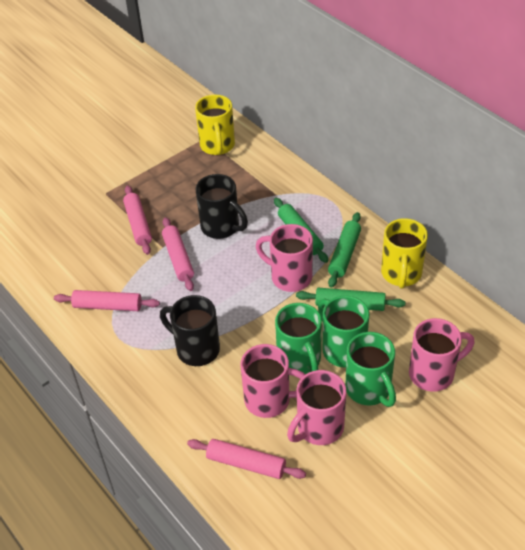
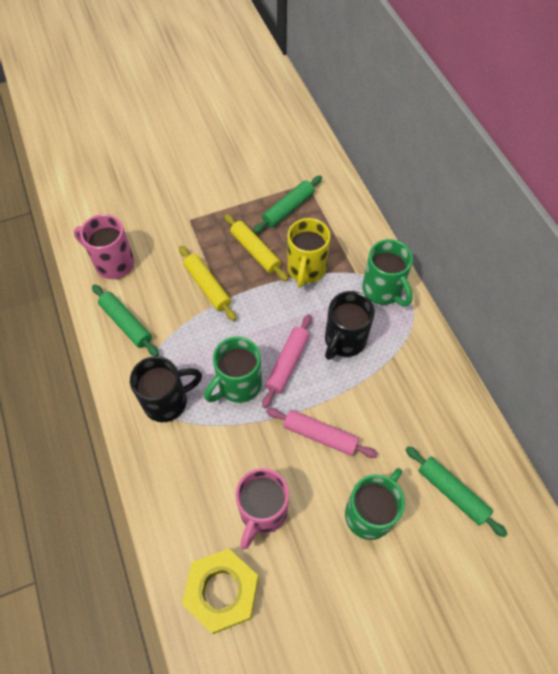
pink mug: [241,344,305,418] [256,224,313,292] [287,370,346,445] [409,318,475,392] = 4 -> [74,214,135,279] [235,468,289,549] = 2
pink rolling pin: [54,290,160,311] [123,186,152,255] [162,217,194,291] [187,439,306,479] = 4 -> [262,314,312,408] [266,408,378,458] = 2
yellow mug: [195,94,235,155] [381,218,428,289] = 2 -> [287,218,331,288] = 1
yellow nut: none = 0 -> [182,549,259,634] = 1
yellow rolling pin: none = 0 -> [179,246,236,321] [224,214,288,281] = 2

